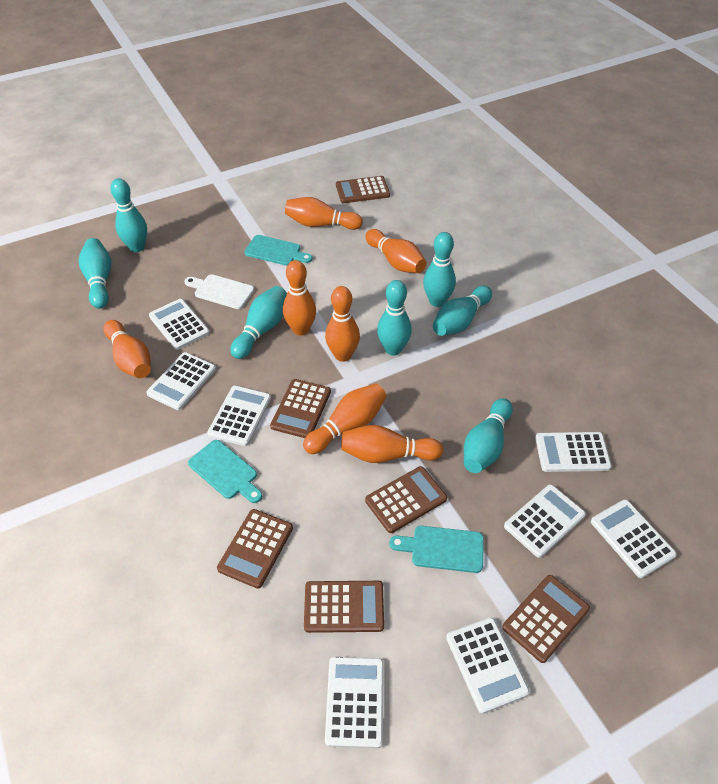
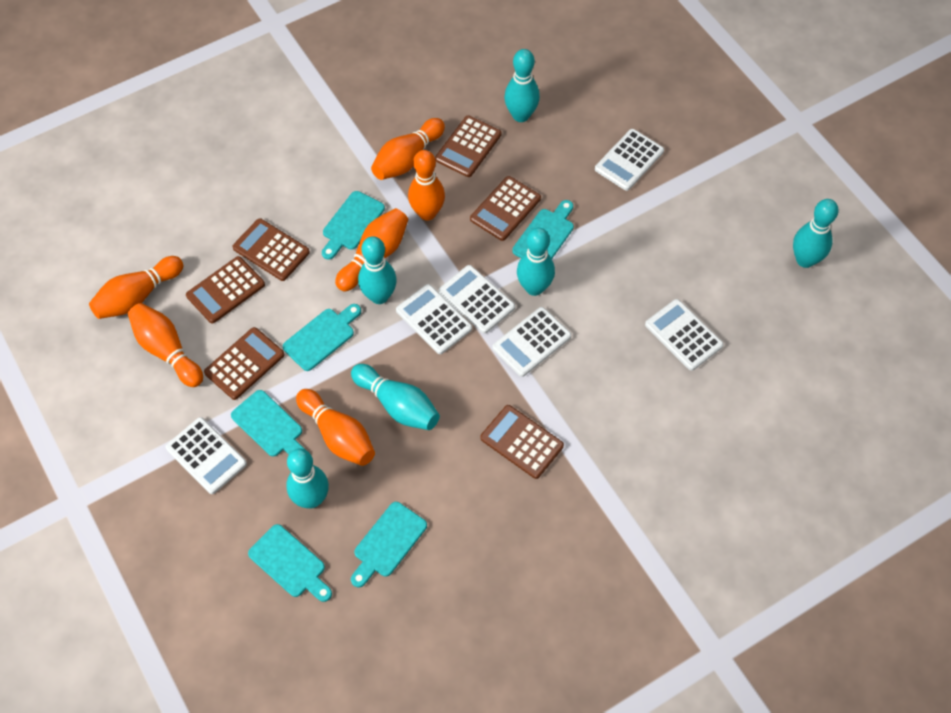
orange bowling pin: [103,320,151,378] [283,260,316,336] [285,197,363,230] [303,383,386,454] [325,286,360,362] [341,425,443,463] [365,229,427,273] = 7 -> [89,256,183,319] [128,303,203,387] [296,389,375,466] [335,208,408,291] [371,118,445,180] [408,150,445,221] = 6
turquoise bowling pin: [79,238,111,309] [110,178,147,252] [230,286,287,359] [377,280,412,356] [423,232,456,307] [433,286,492,336] [464,398,513,473] = 7 -> [286,449,329,508] [351,364,440,430] [358,236,397,304] [504,49,540,122] [517,228,555,296] [793,199,839,268] = 6
turquoise cutting board: [188,440,262,503] [244,235,312,266] [389,526,484,573] = 3 -> [231,390,304,457] [248,524,332,602] [283,304,361,371] [322,191,385,260] [351,502,427,587] [512,200,574,259] = 6
white calculator: [146,352,216,410] [149,299,210,350] [208,385,271,446] [325,657,384,748] [446,617,530,714] [504,484,586,558] [535,432,612,472] [591,499,677,578] = 8 -> [165,417,247,494] [396,284,472,354] [439,265,515,334] [492,307,571,377] [595,129,664,191] [645,299,723,371] = 6
white cutting board: [184,274,254,309] = 1 -> none = 0

